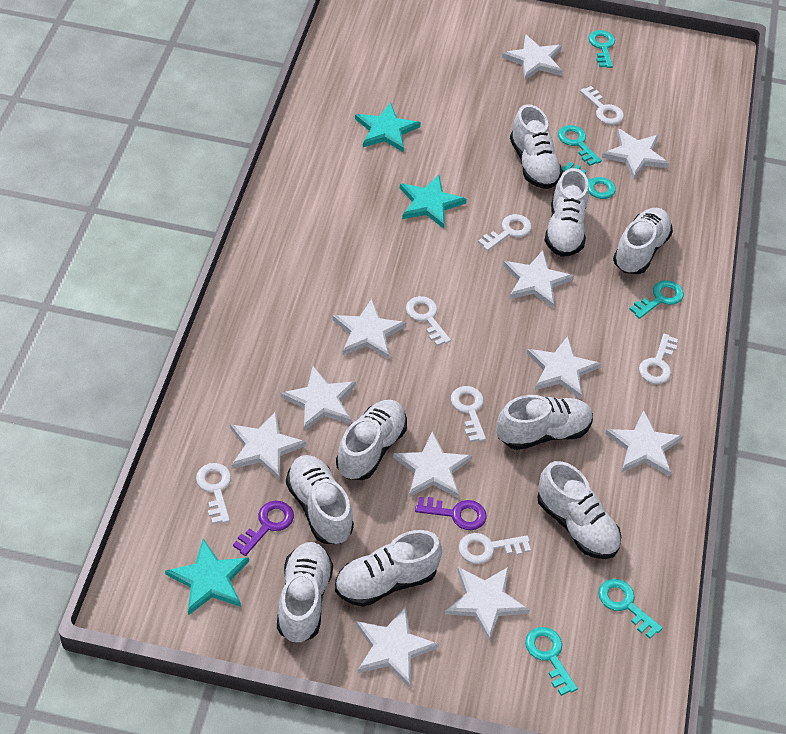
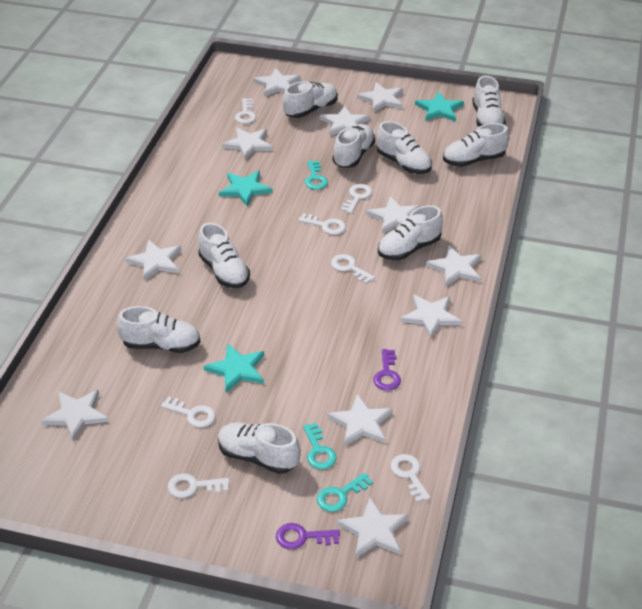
turquoise key: [525,627,578,696] [558,125,602,166] [562,162,616,199] [588,30,615,68] [598,579,663,638] [629,280,684,319] = 6 -> [303,423,336,469] [305,161,328,190] [317,473,373,512] = 3

